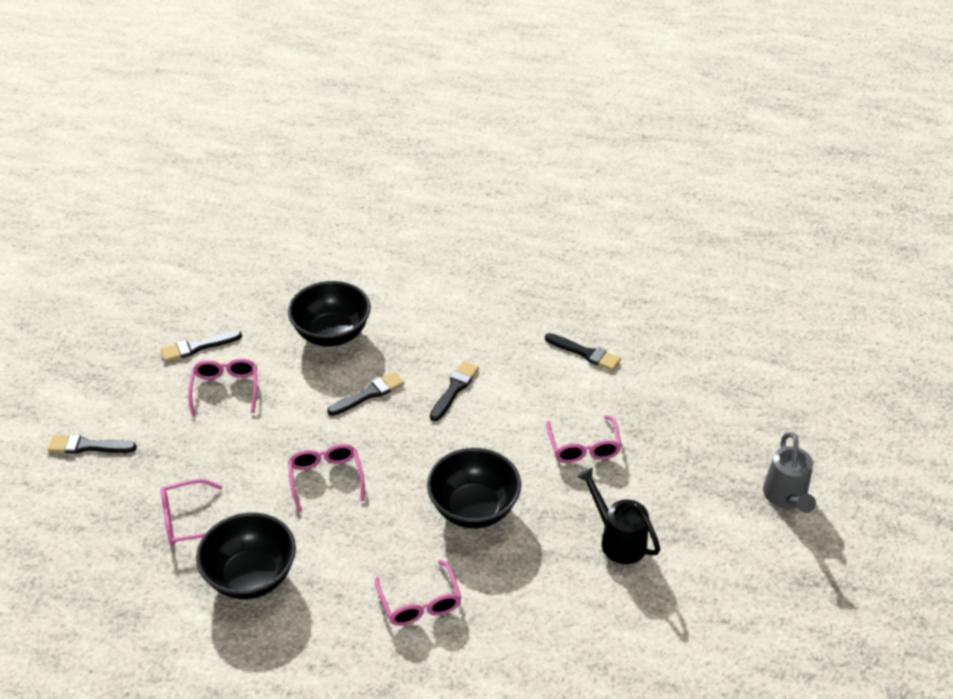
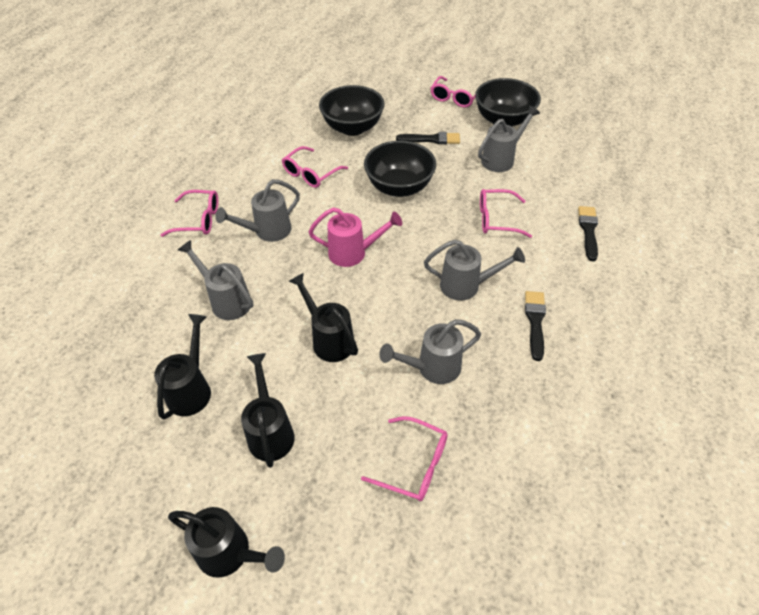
black brush: [47,435,137,454] [161,331,242,362] [327,371,405,416] [430,361,479,421] [545,333,621,371] = 5 -> [396,132,460,144] [525,291,546,361] [578,206,598,261] = 3
black watering can: [577,467,660,564] = 1 -> [154,314,211,419] [168,507,285,578] [241,353,294,468] [289,273,358,362] = 4
grey watering can: [763,432,816,513] = 1 -> [178,240,253,320] [215,179,300,242] [379,319,481,384] [424,240,525,301] [478,105,540,172] = 5
pink watering can: none = 0 -> [308,207,402,267] = 1

